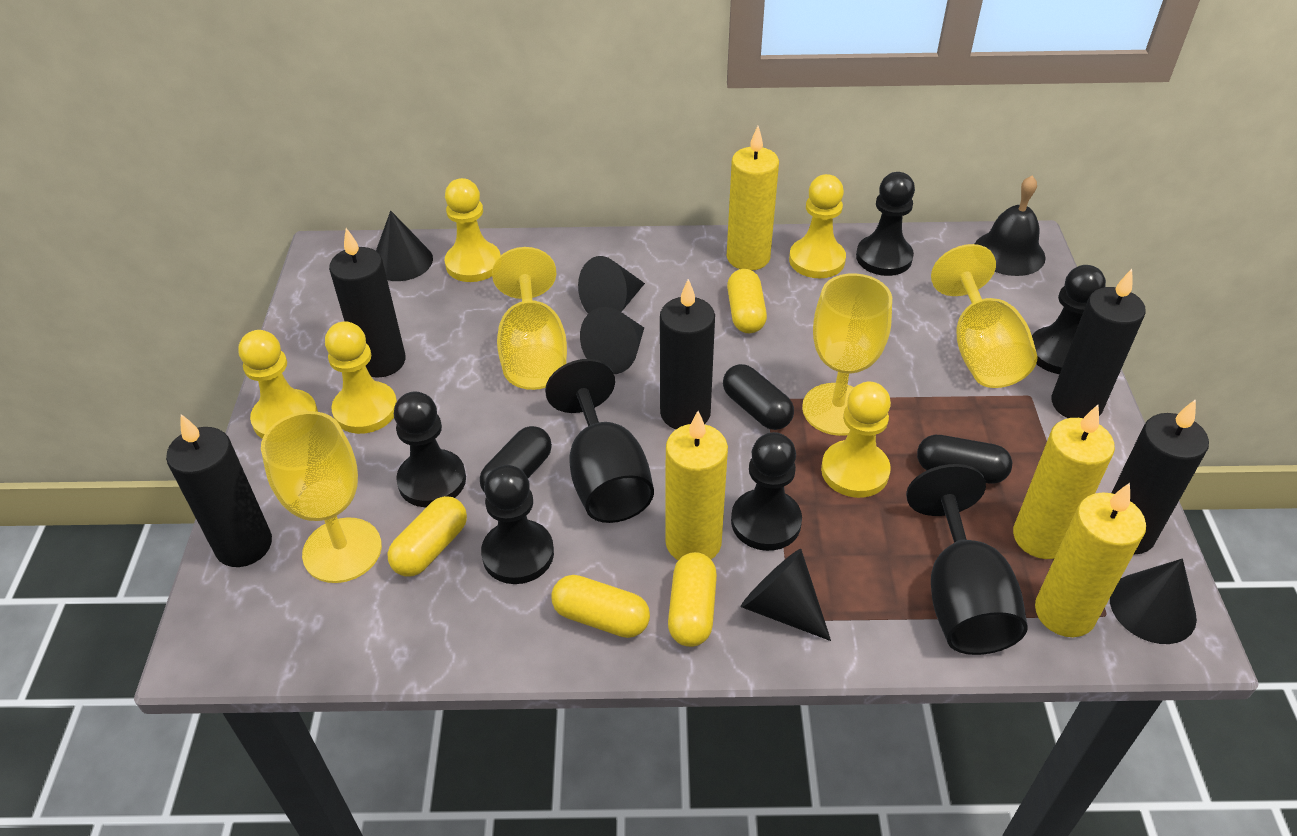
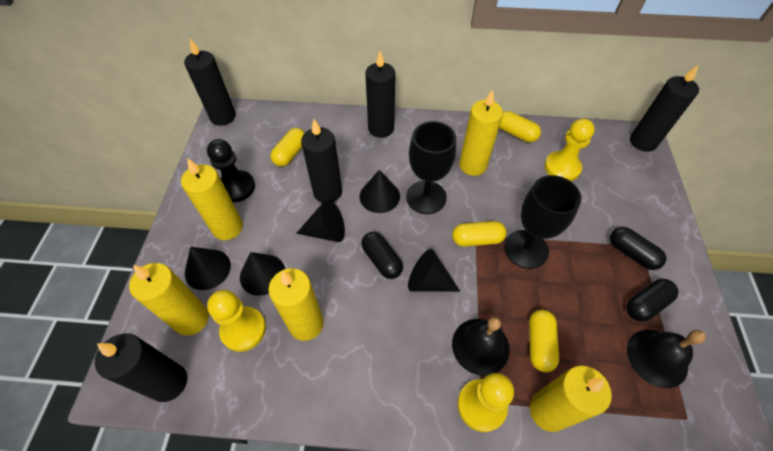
black bell: [975,175,1045,276] = 1 -> [452,317,510,376] [627,330,706,388] = 2
black pawn: [394,392,466,507] [481,465,554,584] [731,432,802,551] [856,172,915,276] [1032,265,1106,374] = 5 -> [207,139,255,202] = 1
yellow candle: [665,411,728,560] [727,126,779,270] [1013,405,1115,559] [1035,483,1146,637] = 4 -> [129,263,208,336] [181,158,243,240] [268,268,324,341] [459,89,503,176] [530,365,612,432] = 5
yellow goblet: [261,411,382,583] [492,247,567,390] [802,273,892,436] [931,244,1037,388] = 4 -> none = 0
yellow pawn: [238,330,318,439] [325,321,397,434] [445,178,501,282] [789,174,846,278] [821,382,891,498] = 5 -> [207,290,266,352] [458,373,514,432] [544,118,595,181] = 3

